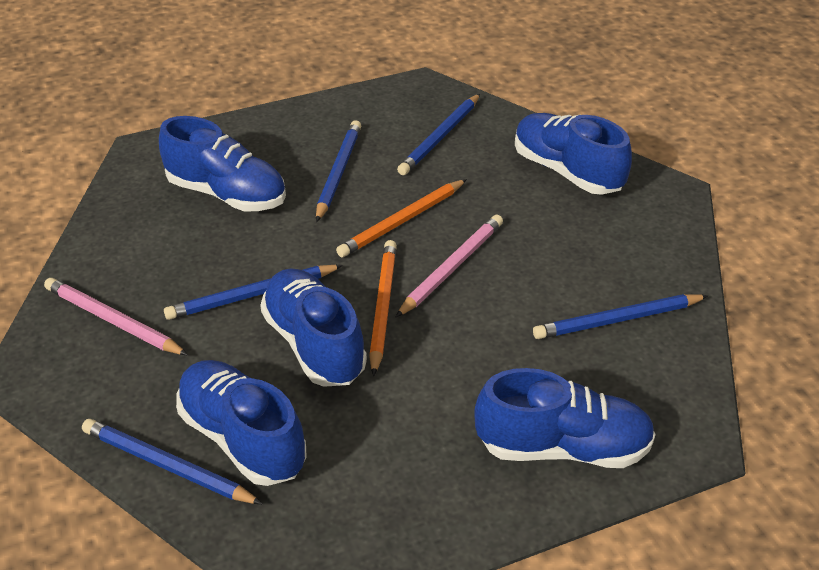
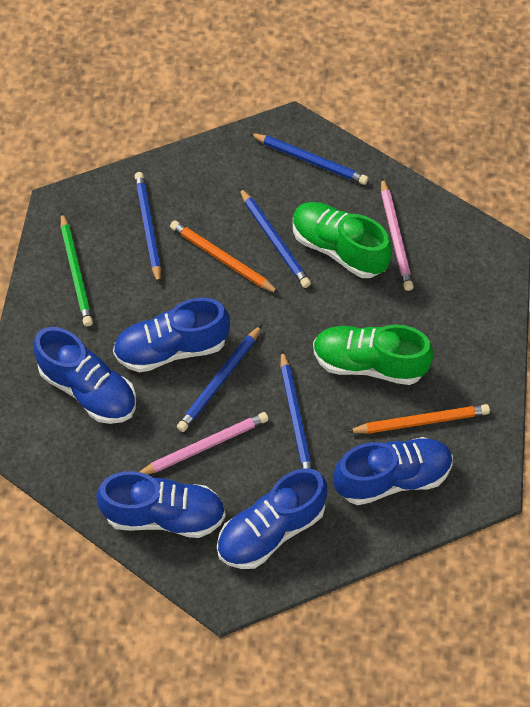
green pencil: none = 0 -> [61,212,93,326] = 1
green shoe: none = 0 -> [293,202,392,278] [313,324,434,385] = 2

